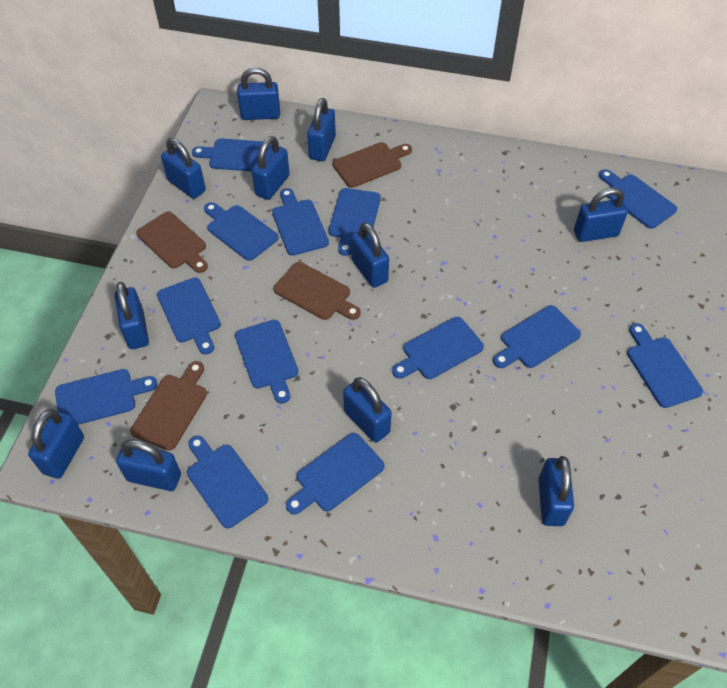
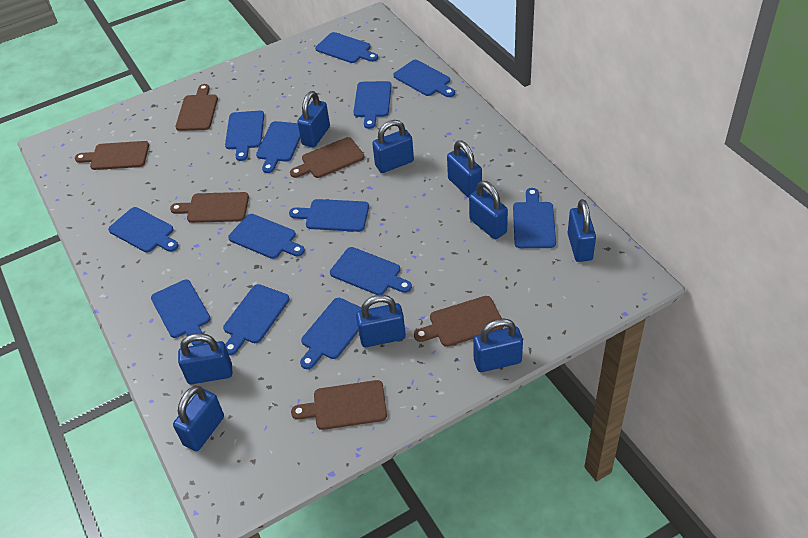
blue padlock: [28,409,84,479] [115,282,149,349] [116,440,181,491] [161,138,206,199] [237,67,280,120] [252,136,290,200] [307,98,336,161] [343,377,391,443] [351,222,389,288] [538,456,574,526] [574,188,628,242] = 11 -> [173,385,224,451] [178,333,232,384] [297,91,330,147] [356,295,406,347] [372,120,414,173] [447,140,482,198] [469,181,508,239] [473,318,523,372] [568,199,596,262] = 9
brown cutting board: [130,361,207,450] [136,211,208,273] [273,262,361,320] [333,142,412,188] = 4 -> [75,141,149,170] [170,192,249,223] [176,84,218,131] [290,137,364,178] [291,380,387,430] [414,296,504,347] = 6

